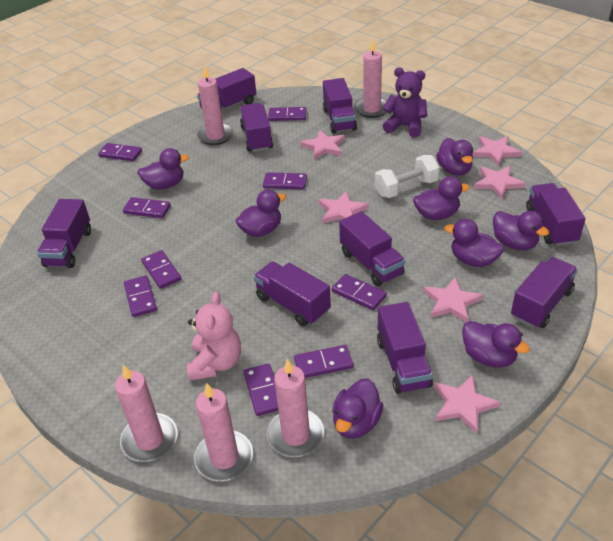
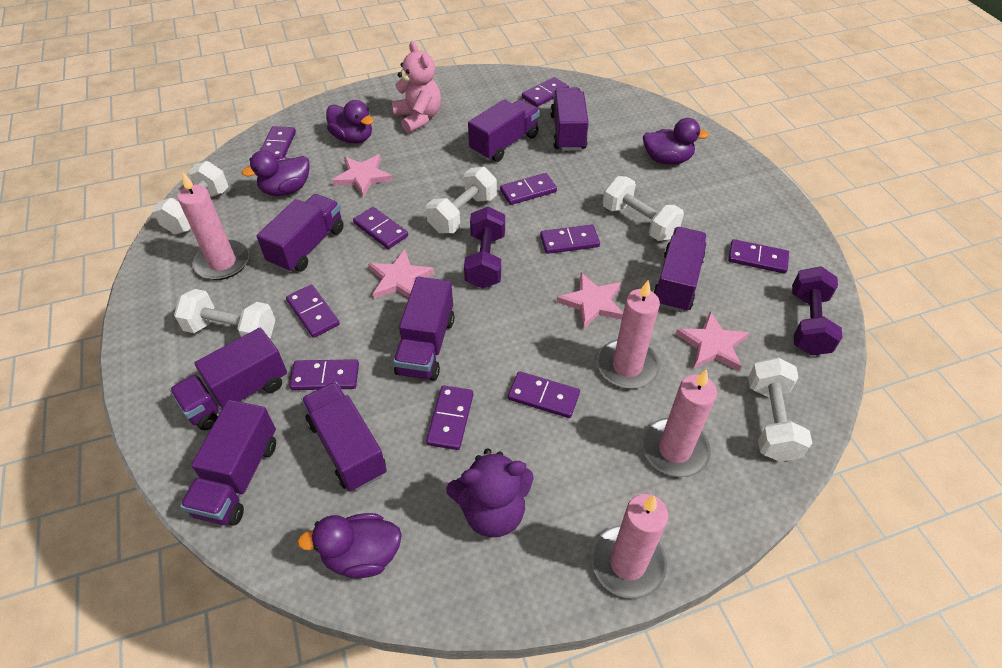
pink candle: [115,364,178,462] [194,383,253,481] [197,66,234,145] [267,359,324,457] [354,40,387,118] = 5 -> [178,173,249,280] [591,494,668,599] [597,280,660,389] [642,369,717,477] = 4
pink star: [300,130,345,160] [318,191,369,224] [423,277,483,322] [434,374,500,434] [473,136,522,167] [474,166,525,199] = 6 -> [332,155,393,197] [368,250,435,299] [557,273,623,329] [676,311,749,371] = 4
purple domino: [98,143,142,161] [123,197,171,218] [124,275,157,317] [141,250,181,289] [244,363,278,416] [263,172,307,189] [268,107,307,121] [294,345,353,378] [332,274,387,310] = 9 -> [260,126,296,159] [286,285,340,338] [290,359,359,390] [353,207,408,249] [426,385,473,450] [500,173,557,205] [508,371,580,418] [522,77,569,107] [540,225,600,254] [728,239,789,274] = 10
purple duck: [137,148,189,189] [236,190,286,237] [332,378,383,439] [413,176,470,220] [436,138,473,176] [444,219,504,267] [462,321,530,367] [493,211,549,251] = 8 -> [242,150,310,196] [297,513,402,578] [326,100,374,143] [643,118,709,165] = 4
purple dumbbell: none = 0 -> [464,207,505,289] [792,266,843,356] = 2
purple truck: [37,199,91,268] [197,68,256,111] [240,103,273,152] [254,261,331,326] [323,78,357,134] [339,211,405,286] [377,302,433,394] [511,257,578,328] [526,183,586,246] = 9 -> [170,328,287,430] [180,400,276,526] [257,194,344,273] [301,382,387,491] [393,277,454,381] [468,99,540,162] [550,88,589,151] [653,227,707,312] = 8
white dumbbell: [375,155,440,198] = 1 -> [152,161,228,234] [174,289,275,339] [426,167,497,233] [603,176,684,241] [748,357,812,462] = 5

